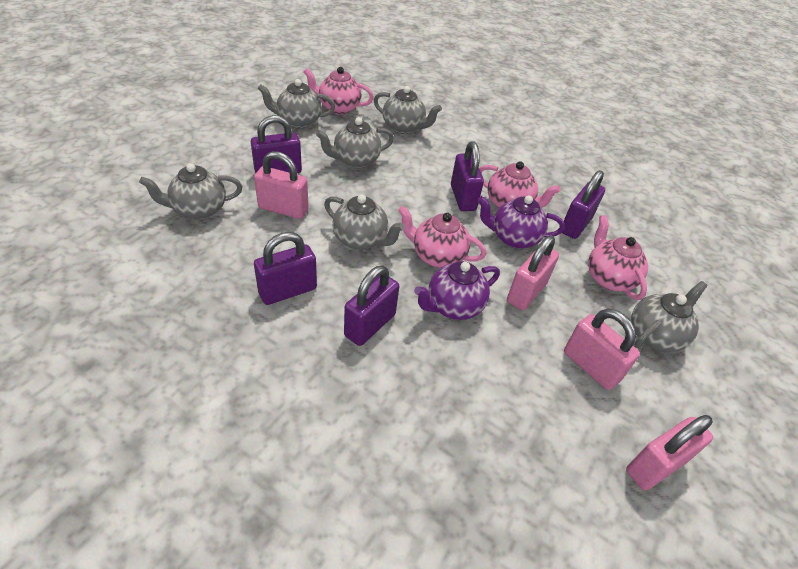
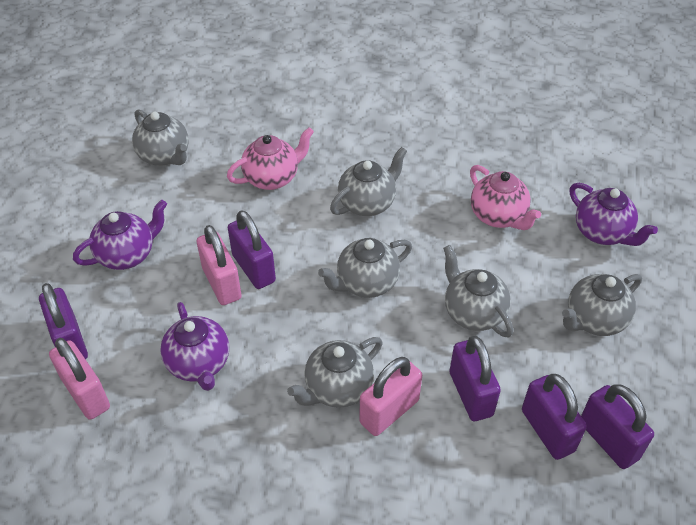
pink padlock: [254,151,309,219] [507,236,559,311] [564,309,640,390] [626,415,713,490] = 4 -> [49,338,110,420] [197,225,242,305] [359,357,422,436] = 3
pink teapot: [304,67,374,115] [398,206,486,268] [479,161,561,209] [588,215,648,300] = 4 -> [227,127,314,190] [470,165,541,230] = 2
purple teapot: [414,261,500,320] [477,195,565,249] = 2 -> [73,200,167,270] [160,302,229,391] [570,183,658,246] = 3

